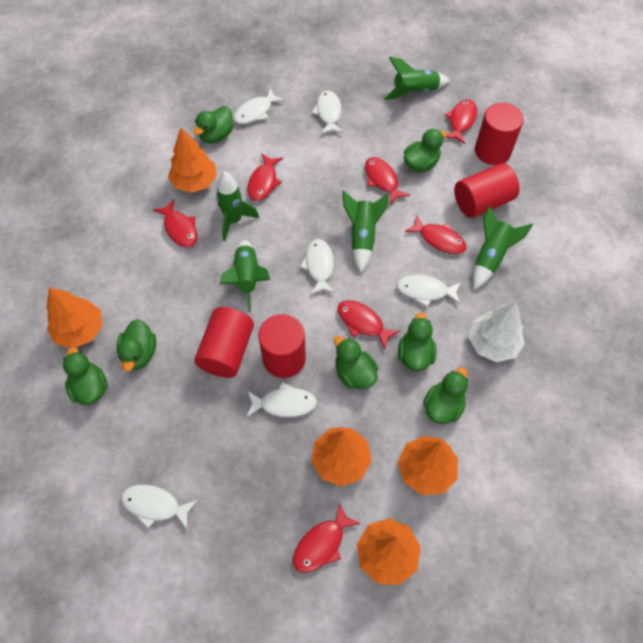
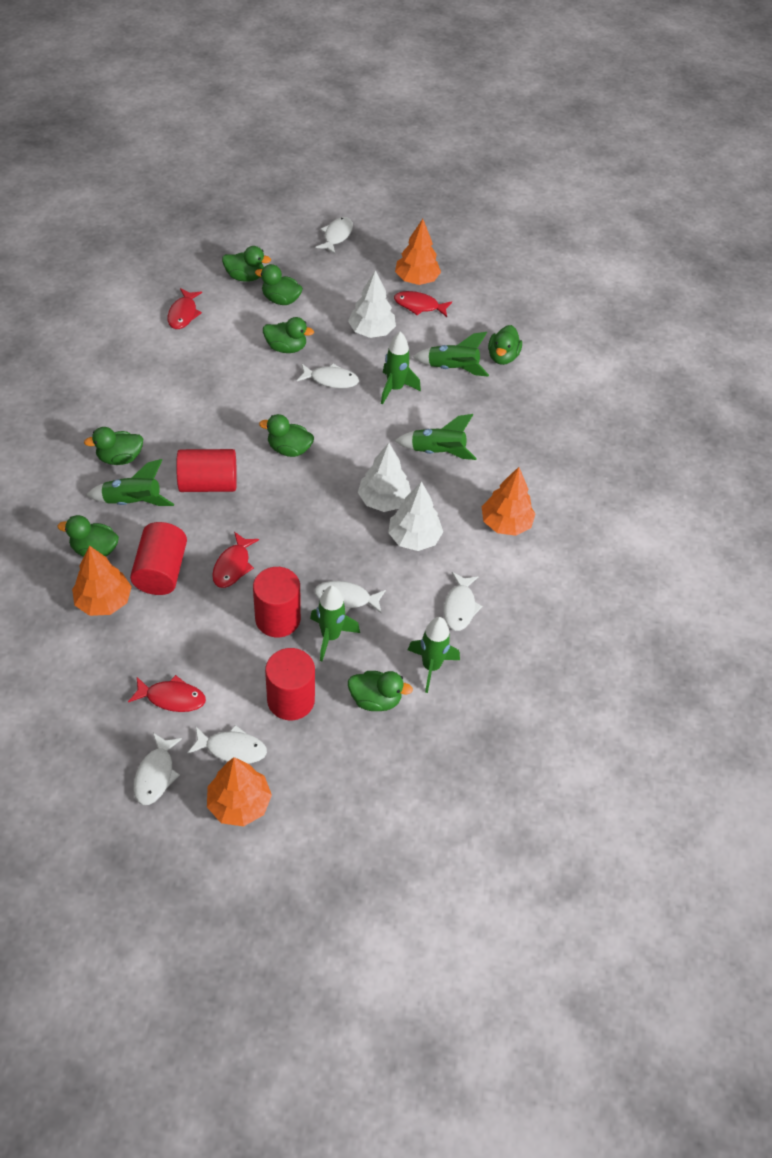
green duck: [63,347,108,405] [117,319,156,371] [193,106,234,143] [334,336,378,389] [398,312,436,371] [404,129,447,172] [423,367,468,424] = 7 -> [58,515,119,557] [84,427,143,465] [222,246,271,282] [255,264,303,305] [259,414,314,457] [263,317,314,353] [348,671,413,711] [488,325,522,365] = 8
green rocket: [216,171,259,241] [220,240,270,312] [342,191,389,273] [384,57,450,100] [473,206,533,290] = 5 -> [87,459,174,506] [310,586,360,661] [381,332,421,404] [395,414,477,460] [408,617,460,693] [413,332,489,377] = 6
orange tree: [46,287,102,348] [168,128,217,193] [311,427,372,486] [357,518,421,585] [398,436,458,495] = 5 -> [72,545,132,616] [207,757,272,826] [395,219,441,285] [482,467,535,536] = 4
red fish: [153,199,197,248] [247,153,283,201] [293,503,361,573] [337,300,400,350] [365,157,410,205] [405,215,467,254] [445,99,477,144] = 7 -> [128,675,206,712] [168,288,202,329] [212,532,259,588] [394,291,452,317] = 4
white tree: [469,302,525,362] = 1 -> [348,270,396,338] [358,443,411,512] [388,481,443,551] = 3

